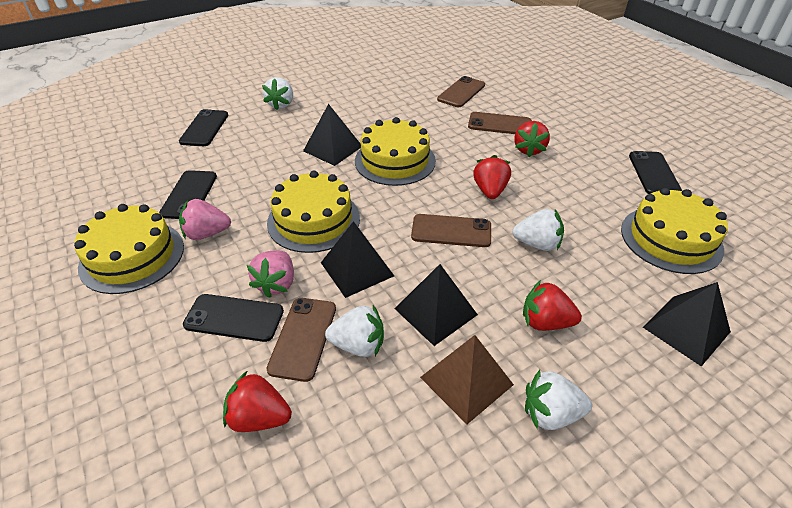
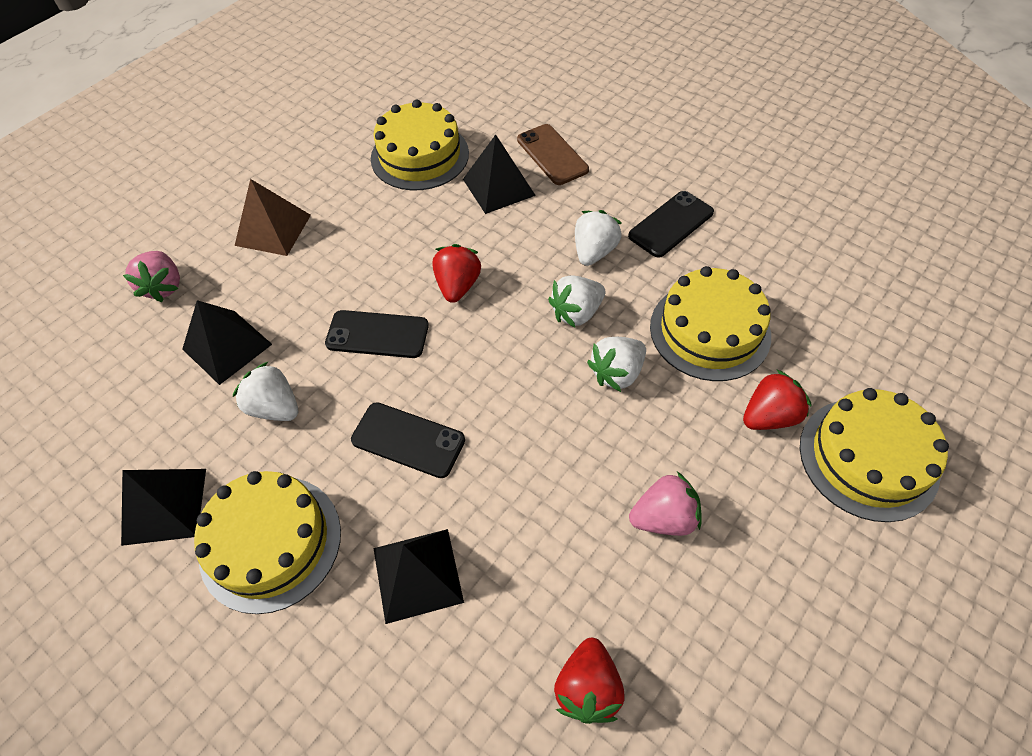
black phone: [159,170,217,219] [179,109,228,146] [183,294,284,342] [629,151,682,194] = 4 -> [325,310,429,358] [351,402,465,478] [628,191,714,258] = 3
brown phone: [267,298,336,382] [411,214,491,247] [437,76,485,107] [468,112,532,134] = 4 -> [517,124,589,185] = 1
red strawberry: [223,370,292,432] [473,155,511,199] [515,121,550,157] [523,280,582,331] = 4 -> [432,244,481,303] [554,638,625,724] [743,369,812,430] = 3

